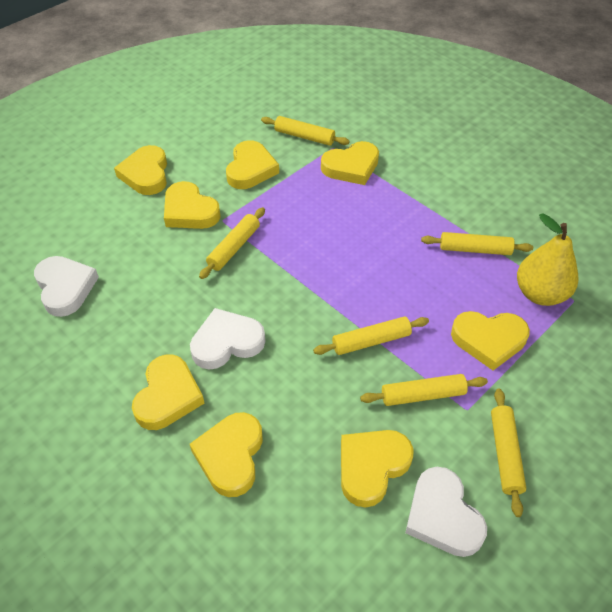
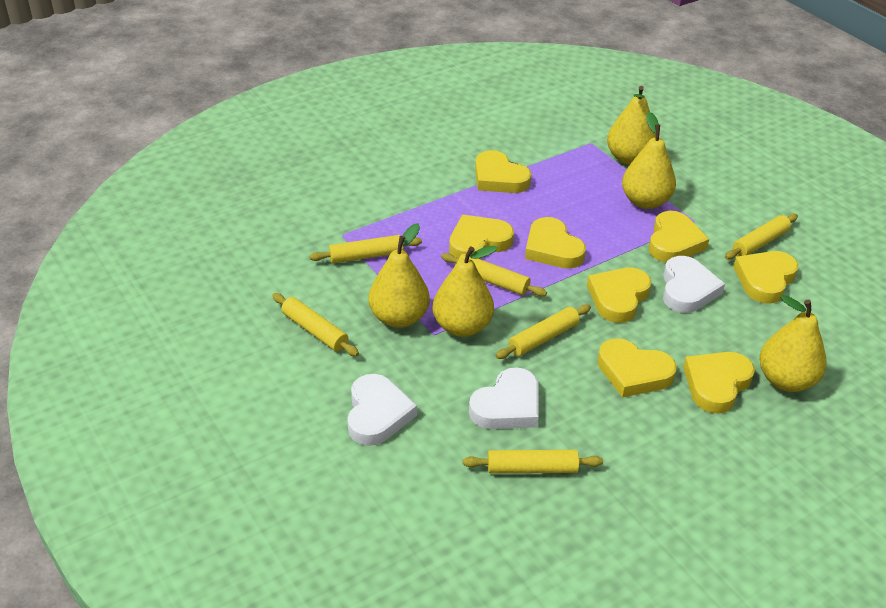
yellow pear: [517,214,578,306] = 1 -> [368,223,430,328] [432,246,498,337] [607,86,656,165] [622,112,676,209] [759,295,826,392] = 5

